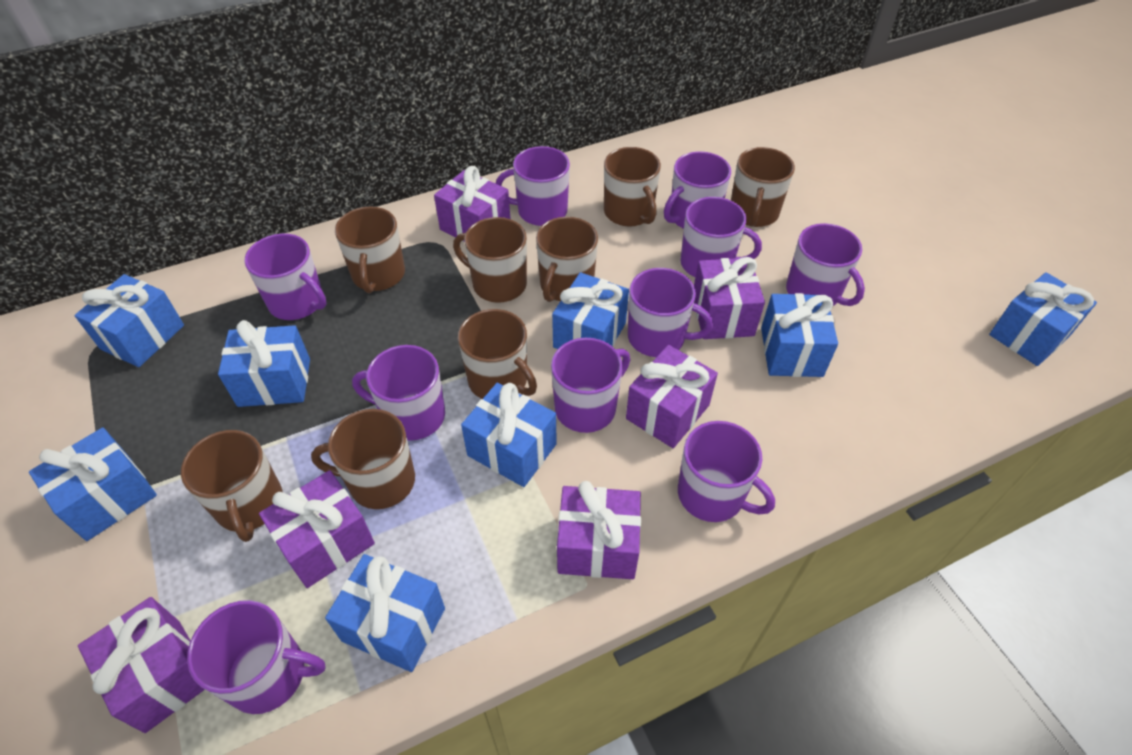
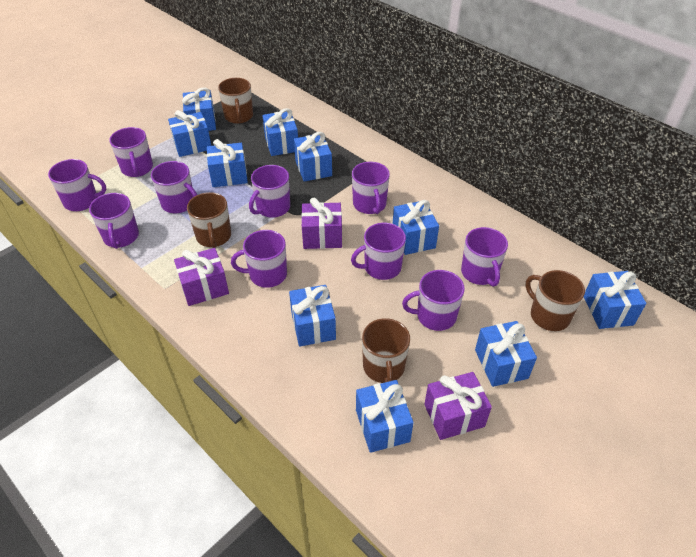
blue gift: [29,428,157,541] [74,274,184,367] [218,320,310,407] [325,554,445,672] [461,383,557,487] [552,272,629,349] [761,293,838,377] [989,272,1097,366] = 8 -> [168,110,211,157] [182,88,216,131] [207,139,248,187] [262,108,298,156] [289,285,336,347] [294,132,332,182] [356,380,414,453] [393,200,439,255] [475,321,537,387] [584,271,646,329] = 10
brown mug: [181,430,283,542] [311,409,415,509] [335,206,405,293] [453,217,527,303] [458,309,537,399] [536,217,598,302] [604,147,661,227] [731,147,795,227] = 8 -> [187,192,231,248] [218,78,253,124] [362,318,410,383] [525,270,585,331] = 4
purple gift: [78,597,205,733] [259,470,375,588] [434,166,510,242] [557,481,641,579] [626,345,718,448] [694,257,765,339] = 6 -> [174,248,229,306] [301,198,342,249] [424,372,492,440] = 3

